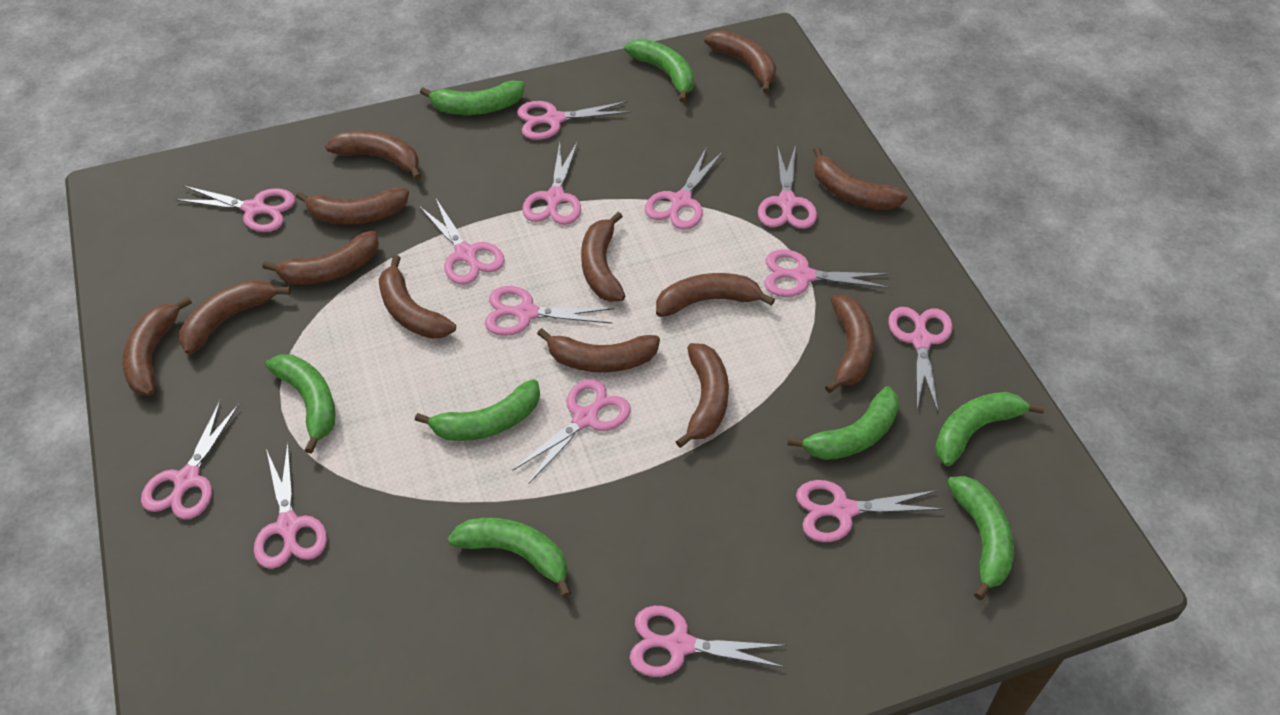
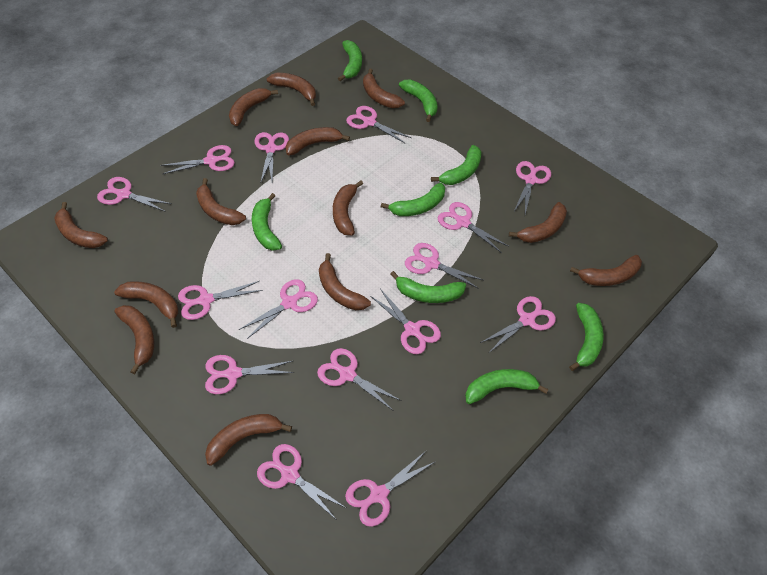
pink scissors: [141,401,239,520] [175,186,295,232] [254,443,327,569] [419,197,505,285] [485,286,614,336] [512,379,631,483] [517,101,631,140] [522,141,581,225] [630,606,786,677] [645,148,723,230] [758,145,817,229] [764,250,890,297] [796,480,943,542] [888,307,953,412] = 14 -> [97,177,172,212] [160,145,235,174] [178,281,263,320] [205,355,294,394] [239,279,318,339] [254,132,289,182] [257,444,346,519] [317,348,402,411] [345,451,435,527] [346,106,411,143] [370,289,441,354] [405,243,483,289] [438,202,509,253] [480,296,556,353] [514,161,551,214] = 15

